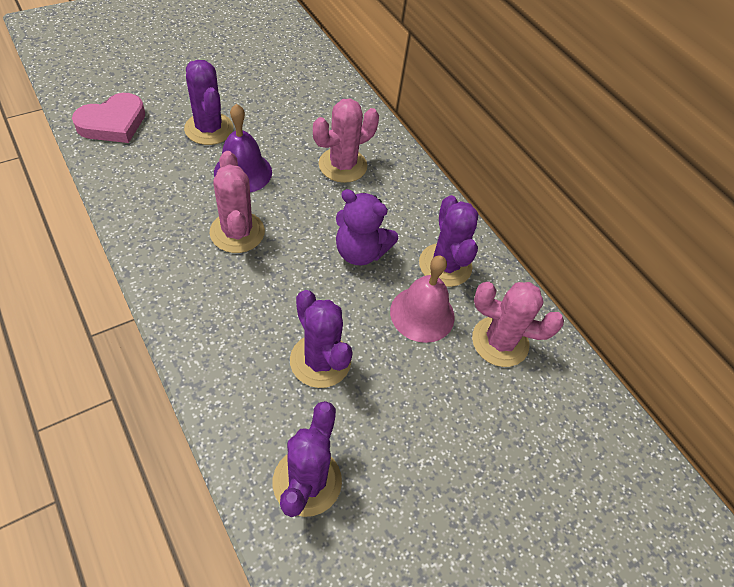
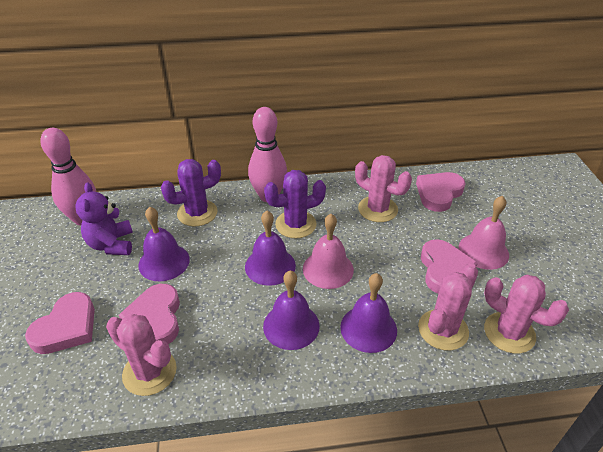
pink bell: [390,256,455,343] = 1 -> [303,214,354,289] [458,196,509,270] = 2
pink bowling pin: none = 0 -> [40,128,96,226] [248,107,287,202] = 2
pink cactus: [210,151,265,253] [313,99,379,183] [472,282,564,367] = 3 -> [106,314,177,396] [355,155,412,222] [418,263,478,351] [484,275,569,354] = 4
pink heart: [72,93,145,143] = 1 -> [25,292,95,354] [119,284,180,344] [416,172,466,212] [421,239,478,293] = 4
purple bell: [214,104,272,193] = 1 -> [138,207,190,281] [245,211,296,286] [263,271,320,350] [340,273,397,353] = 4
purple cactus: [184,60,233,145] [273,401,342,517] [290,290,353,388] [419,195,479,287] = 4 -> [161,159,221,226] [264,170,326,238] = 2

